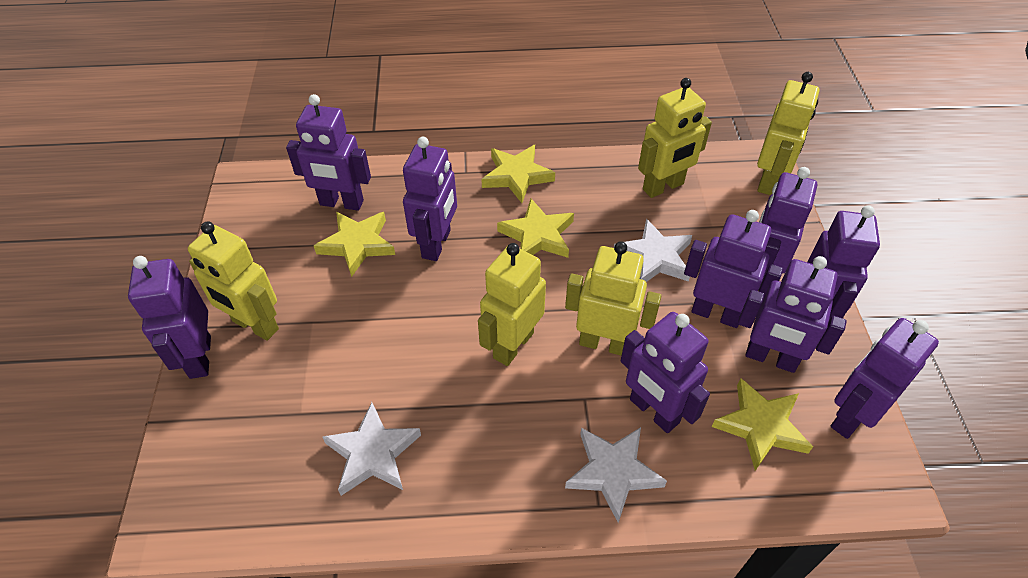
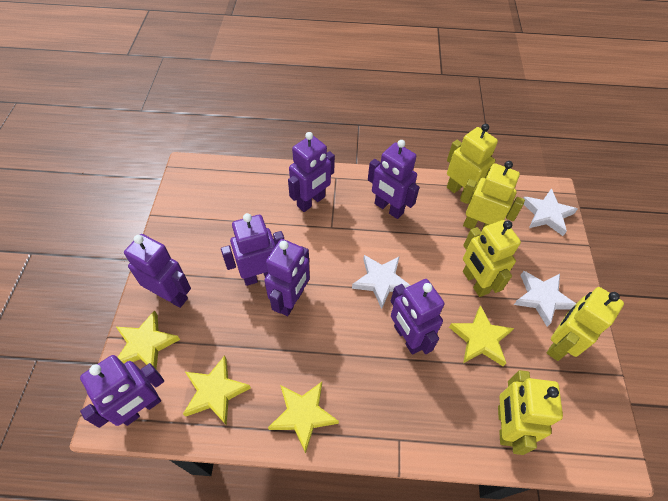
purple robot: [128,256,211,379] [286,94,371,211] [403,137,457,261] [621,312,710,433] [684,210,783,328] [738,256,847,373] [759,167,817,288] [807,205,880,321] [831,318,939,439] = 9 -> [80,355,164,428] [124,234,191,308] [221,213,284,286] [264,239,310,316] [288,132,335,212] [368,140,420,219] [391,279,444,355] = 7

